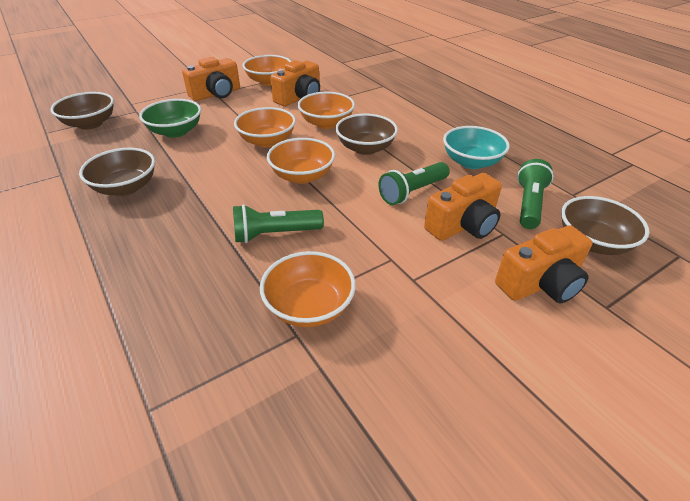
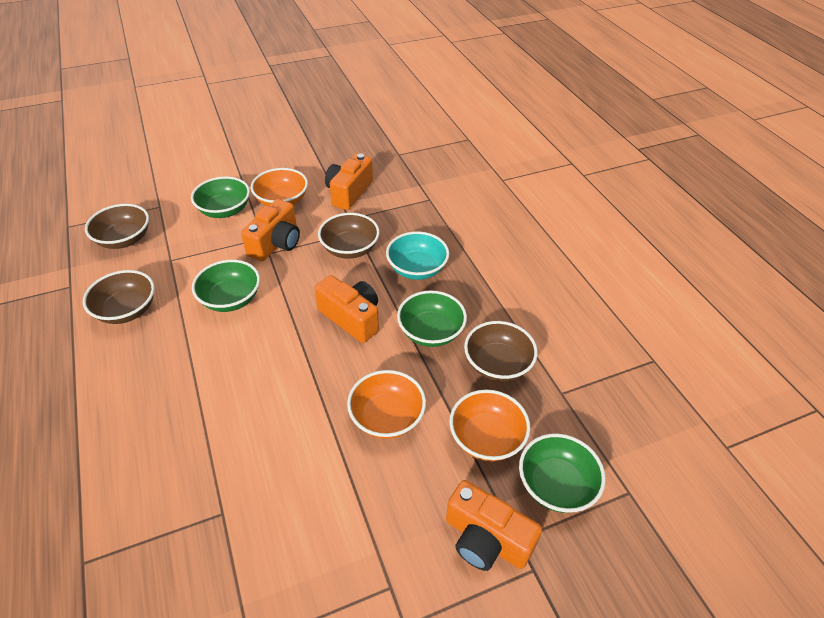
green bowl: [139,99,201,138] = 1 -> [191,176,250,218] [192,260,260,312] [397,290,467,347] [519,433,606,513] = 4
green flashlight: [233,204,324,243] [378,162,450,205] [517,159,554,229] = 3 -> none = 0
orange bowl: [234,107,296,148] [243,55,291,86] [260,251,356,327] [267,138,335,184] [297,92,355,129] = 5 -> [251,168,308,206] [347,370,426,439] [449,390,530,461] = 3

